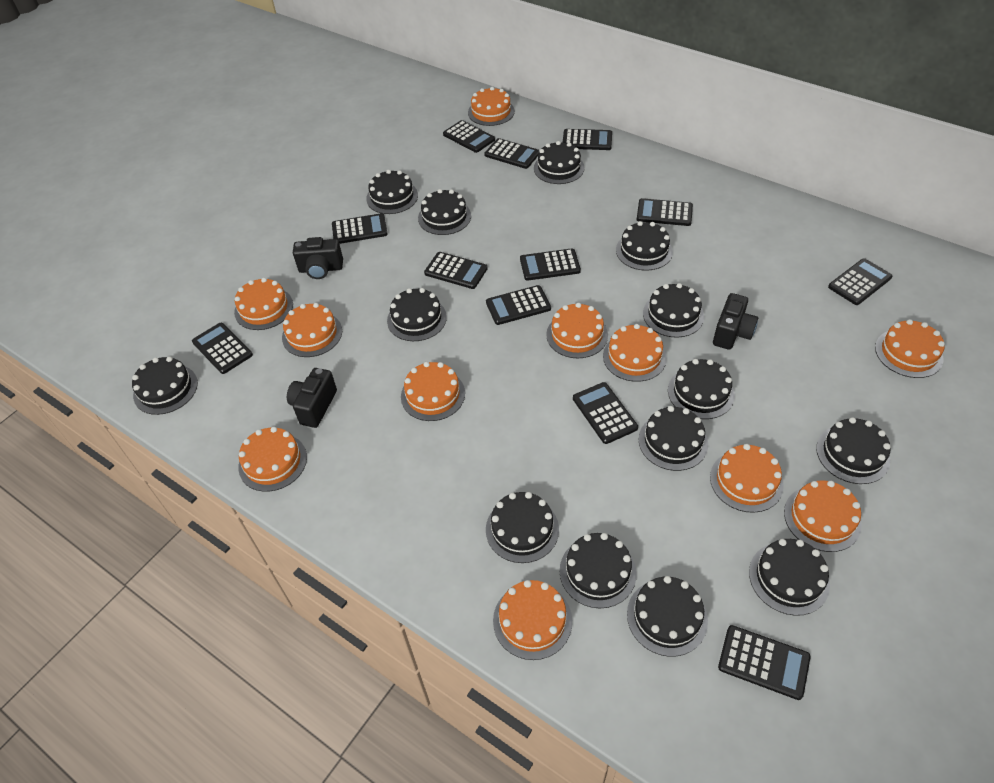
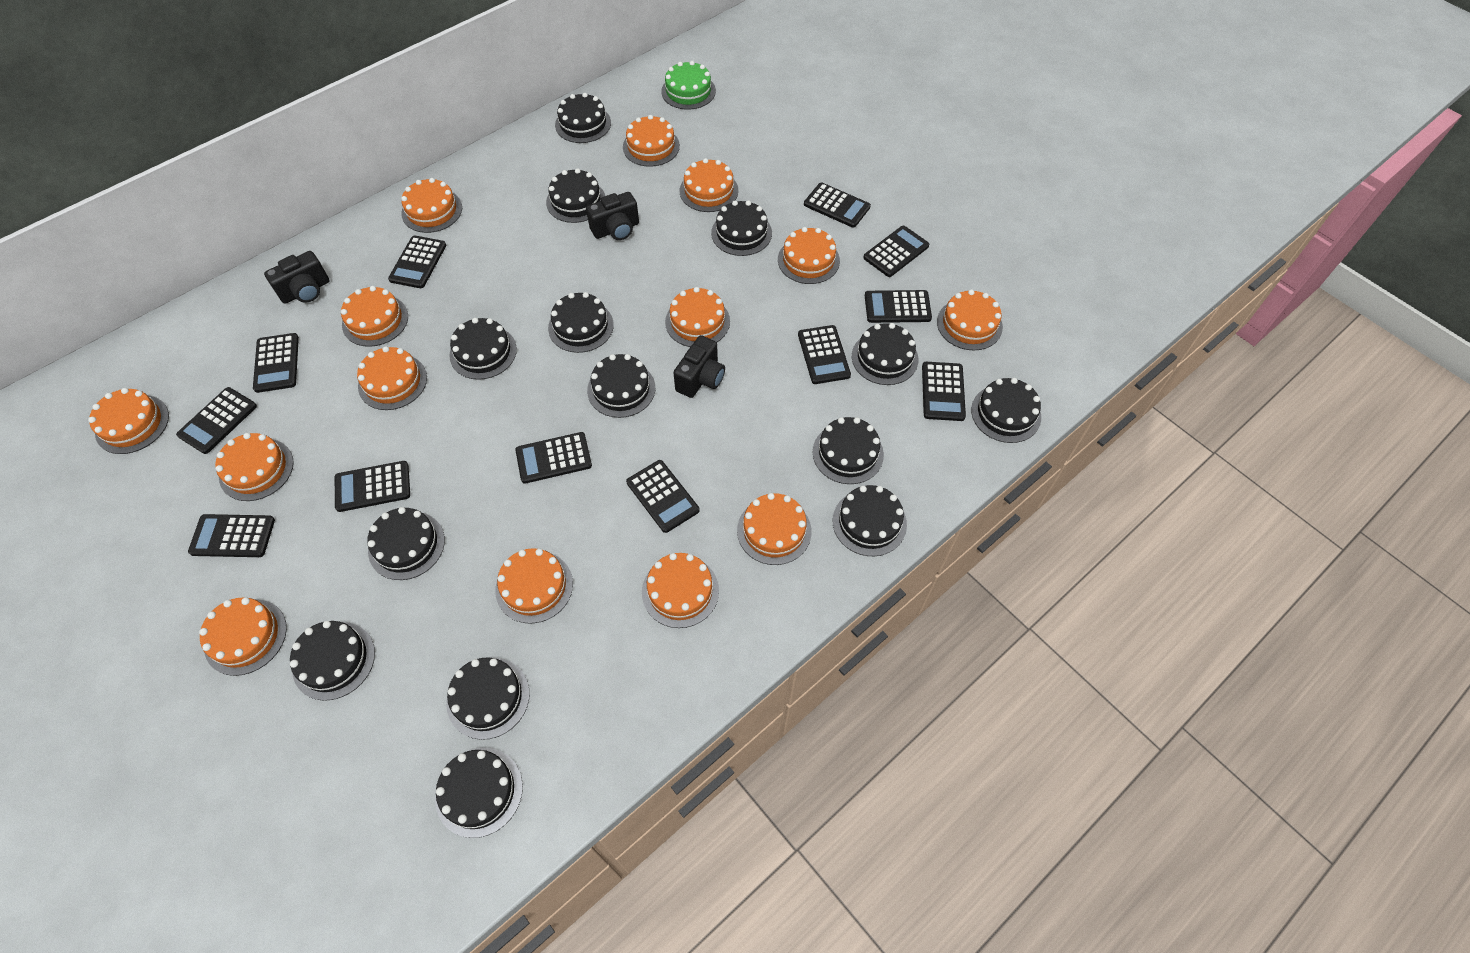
green cake: none = 0 -> [661,61,716,110] = 1
orange cake: [234,278,293,330] [238,427,307,492] [282,303,342,357] [401,362,465,421] [468,87,515,126] [493,580,572,660] [546,303,608,358] [603,324,667,382] [710,444,784,513] [784,480,862,552] [875,319,945,378] = 11 -> [88,388,169,454] [199,597,287,676] [215,433,294,501] [341,286,408,347] [357,346,427,410] [401,178,462,233] [495,548,573,624] [623,115,680,167] [642,553,719,628] [665,287,730,347] [680,158,738,212] [737,493,812,565] [778,227,840,284] [937,289,1003,350] = 14

